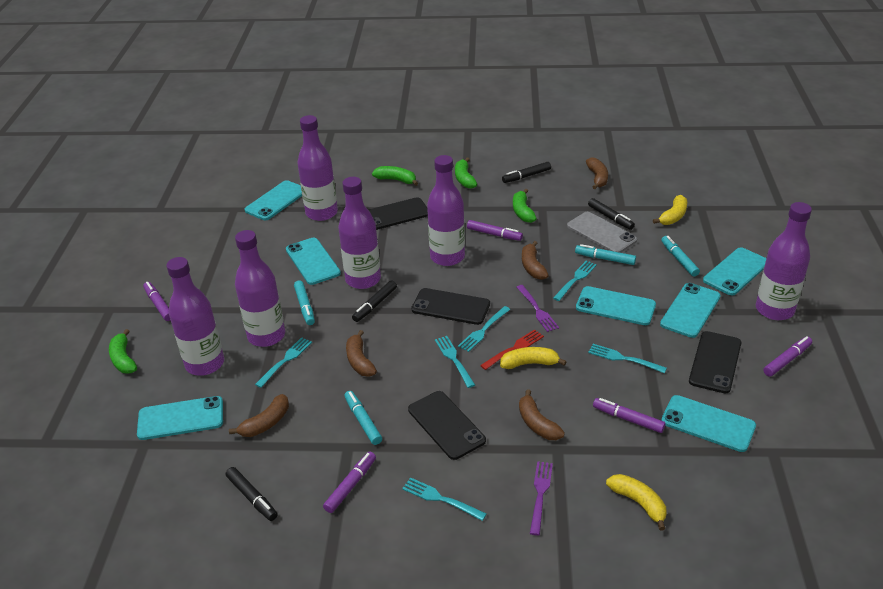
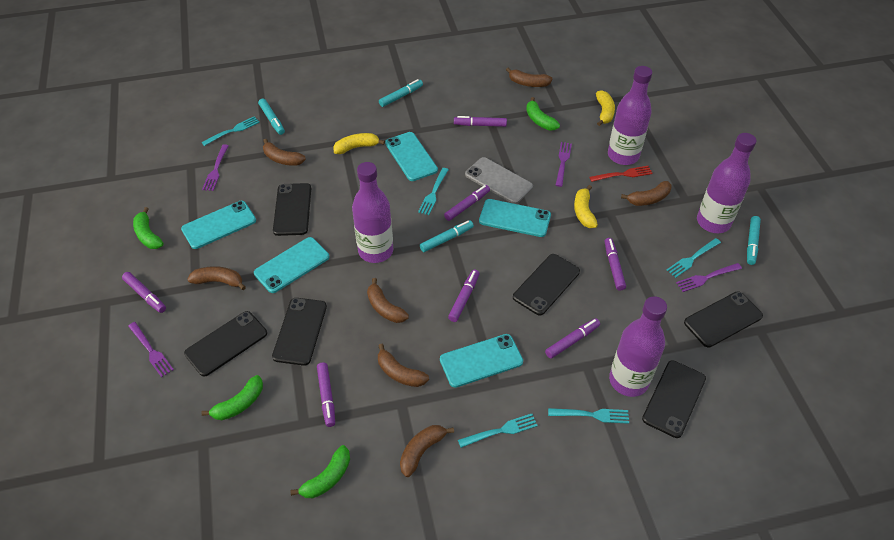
black marker: [226,467,278,521] [352,280,397,322] [502,162,551,183] [588,198,635,230] = 4 -> none = 0
black phone: [369,197,428,230] [408,391,486,460] [411,288,490,325] [689,331,742,393] = 4 -> [184,311,267,376] [272,298,327,366] [273,183,311,236] [513,254,580,315] [642,360,706,438] [684,291,763,347] = 6
brown banana: [229,394,289,437] [346,330,377,376] [519,389,565,440] [522,241,549,280] [586,157,608,189] = 5 -> [187,266,246,290] [263,139,306,166] [367,278,409,323] [378,344,429,387] [400,425,454,477] [506,68,553,87] [621,181,672,206] = 7
purple bottle: [166,257,224,376] [235,230,285,347] [297,115,338,221] [338,177,381,289] [427,155,465,266] [756,202,812,320] = 6 -> [352,162,393,263] [608,66,652,165] [609,296,667,397] [697,133,756,233] = 4
purple fork: [516,285,559,332] [530,461,553,535] = 2 -> [128,322,174,378] [202,144,229,191] [556,142,572,187] [676,263,742,292] = 4
purple marker: [143,282,171,321] [323,452,376,513] [467,220,523,241] [593,398,666,433] [763,336,812,377] = 5 -> [122,272,166,313] [317,362,335,427] [444,185,490,221] [448,269,480,322] [454,116,507,127] [545,318,600,359] [605,238,626,291] = 7
turquoise fork: [255,337,312,388] [402,477,487,521] [435,336,475,388] [458,306,511,352] [553,261,597,301] [588,344,667,373] = 6 -> [201,116,260,146] [418,168,449,215] [458,414,538,448] [548,408,629,424] [667,238,721,278] = 5
turquoise phone: [137,396,223,440] [245,180,302,220] [286,238,341,285] [576,286,656,325] [660,283,721,338] [661,395,756,452] [703,247,766,295] = 7 -> [181,201,256,249] [254,237,329,293] [385,132,438,181] [440,334,523,388] [479,199,551,237] = 5

